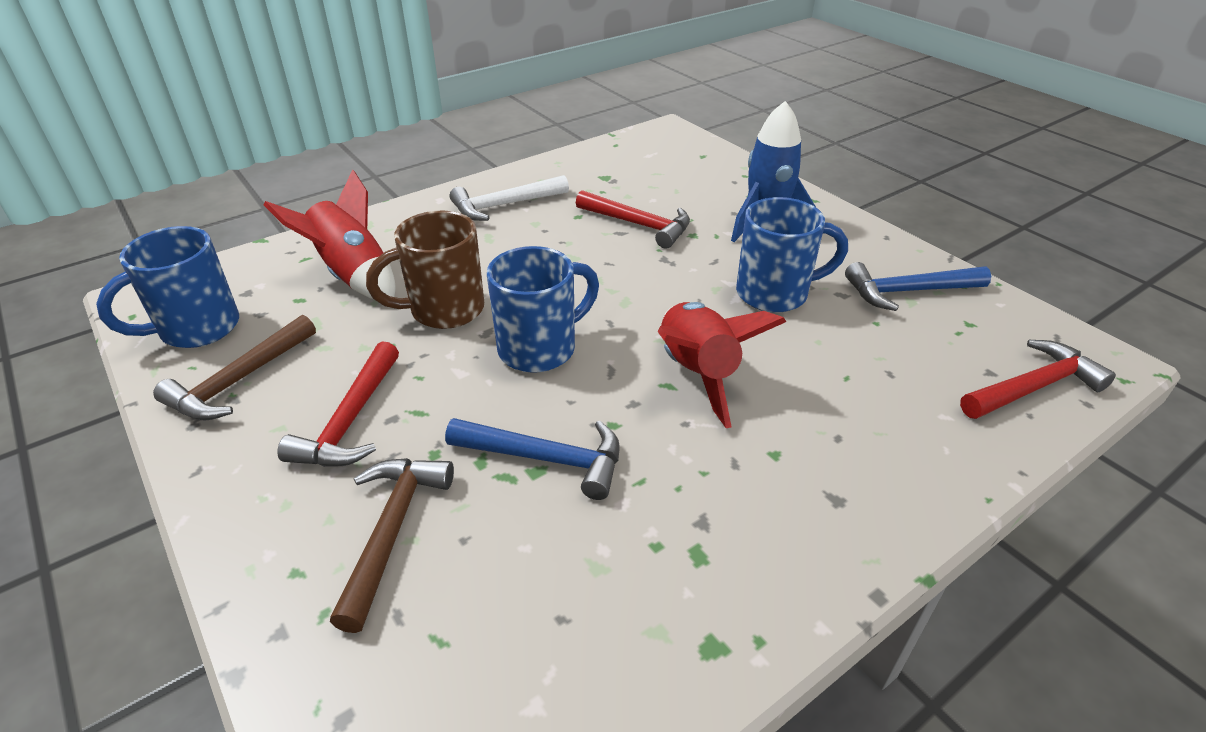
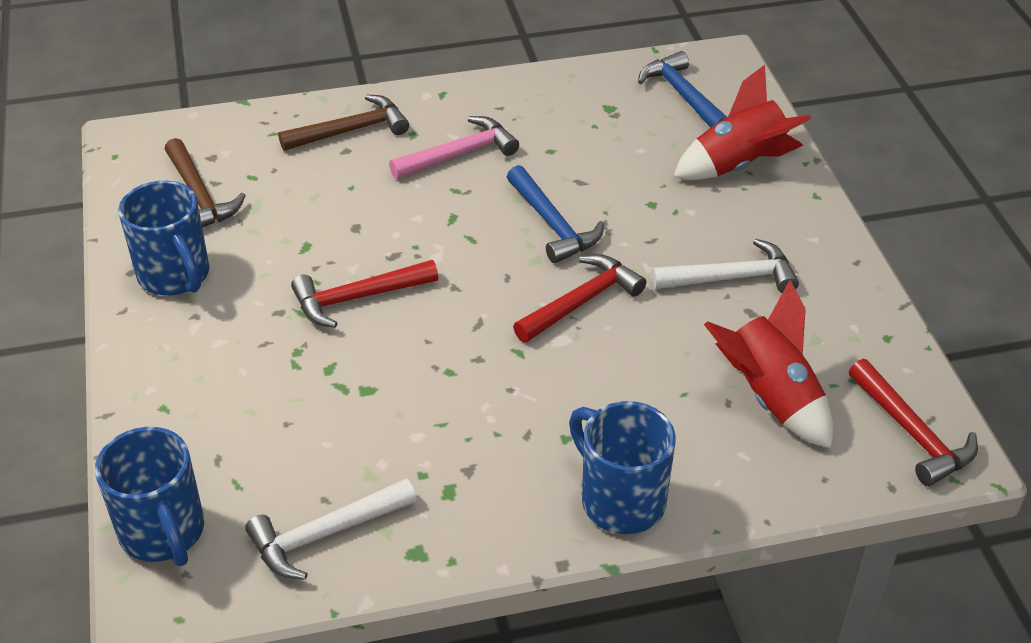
blue rocket: [731,101,816,242] = 1 -> none = 0
brown mug: [366,211,484,329] = 1 -> none = 0
pink hammer: none = 0 -> [389,116,519,179] = 1
white hammer: [450,175,569,221] = 1 -> [245,479,417,580] [652,239,799,293] = 2

